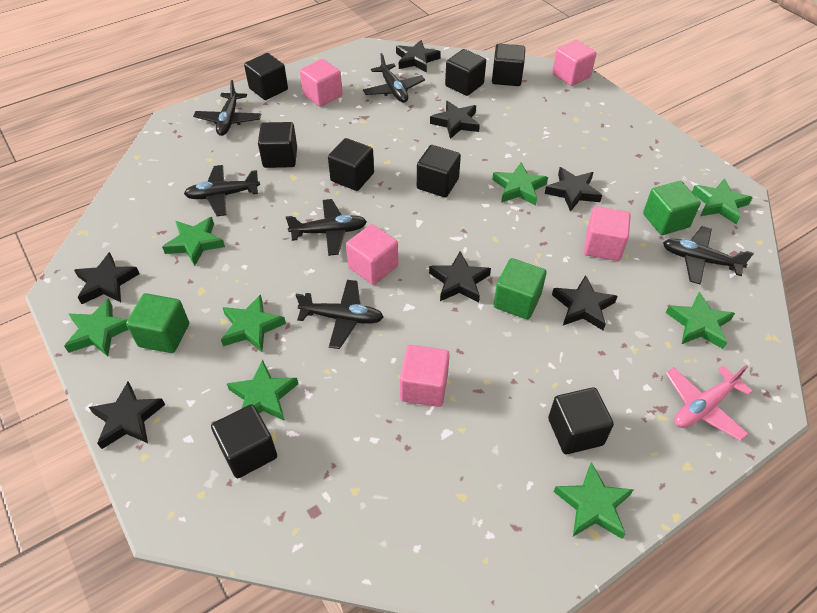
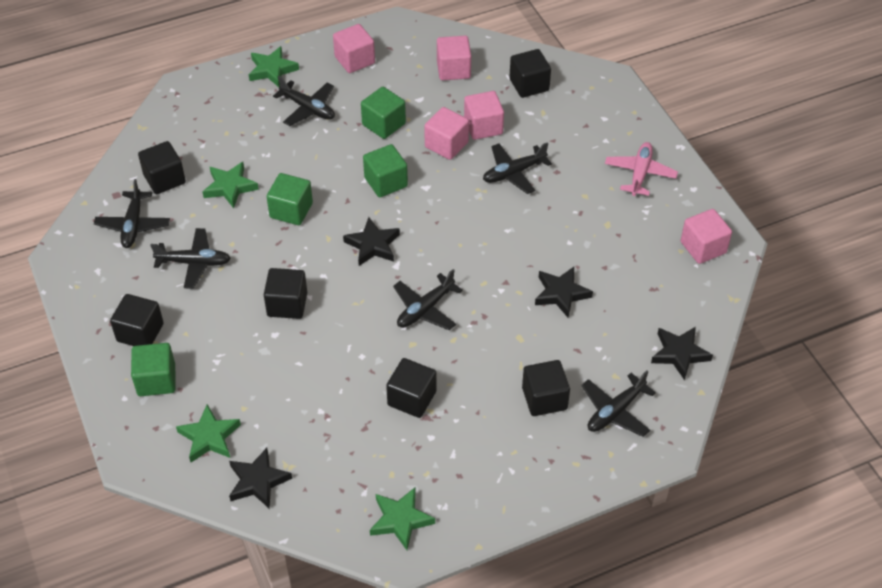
black cube: [211,404,277,478] [244,53,288,100] [258,122,297,168] [328,138,374,191] [417,145,461,197] [445,49,486,96] [492,44,525,86] [548,387,614,454] = 8 -> [110,294,164,346] [138,141,186,194] [264,268,307,319] [386,358,437,418] [509,49,551,98] [522,360,570,416] = 6
black star: [74,252,139,304] [89,382,165,449] [396,40,441,73] [429,251,491,303] [430,101,480,139] [544,167,602,212] [552,275,618,330] = 7 -> [229,448,292,508] [343,217,400,266] [535,267,593,317] [651,327,713,380] = 4
green cube: [126,293,189,353] [494,258,547,319] [643,181,701,235] = 3 -> [131,343,175,396] [267,173,313,225] [361,87,406,139] [363,144,408,197] = 4
green star: [64,299,129,356] [162,217,225,266] [221,294,286,352] [227,360,298,421] [492,162,548,205] [554,462,633,539] [666,292,735,349] [692,179,753,224] = 8 -> [176,404,241,462] [203,162,259,208] [249,46,299,87] [370,488,435,550] = 4

